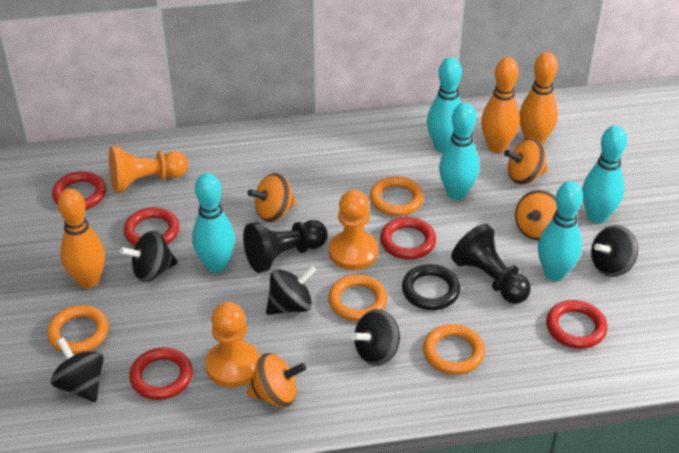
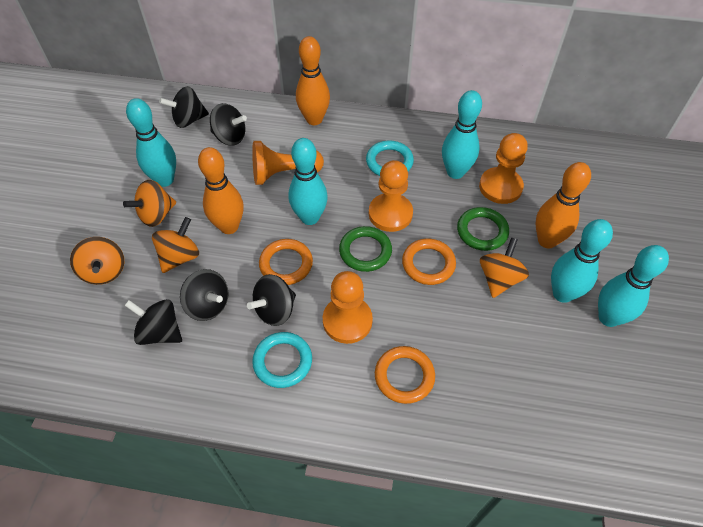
black pawn: [243,220,327,273] [451,224,531,304] = 2 -> none = 0
black ring: [402,264,461,310] = 1 -> none = 0
green ring: none = 0 -> [339,226,392,272] [457,207,509,251] = 2
orange pawn: [109,146,188,193] [205,302,260,388] [329,190,378,270] = 3 -> [252,141,324,185] [323,271,373,344] [369,160,413,232] [479,133,528,204] = 4
orange ring: [47,305,109,354] [328,275,387,321] [370,176,424,216] [423,324,485,375] = 4 -> [259,239,313,285] [375,346,435,404] [402,238,456,285] = 3
red ring: [52,171,106,210] [124,207,179,246] [129,347,193,400] [380,217,436,259] [546,300,607,349] = 5 -> none = 0
turquoise ring: none = 0 -> [252,332,312,388] [366,141,414,176] = 2

